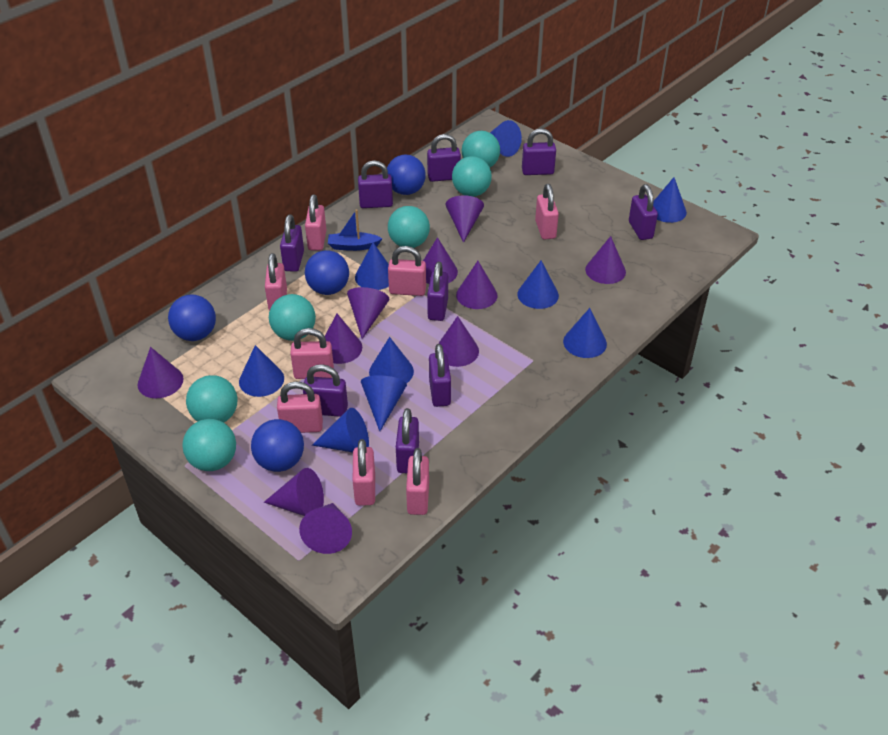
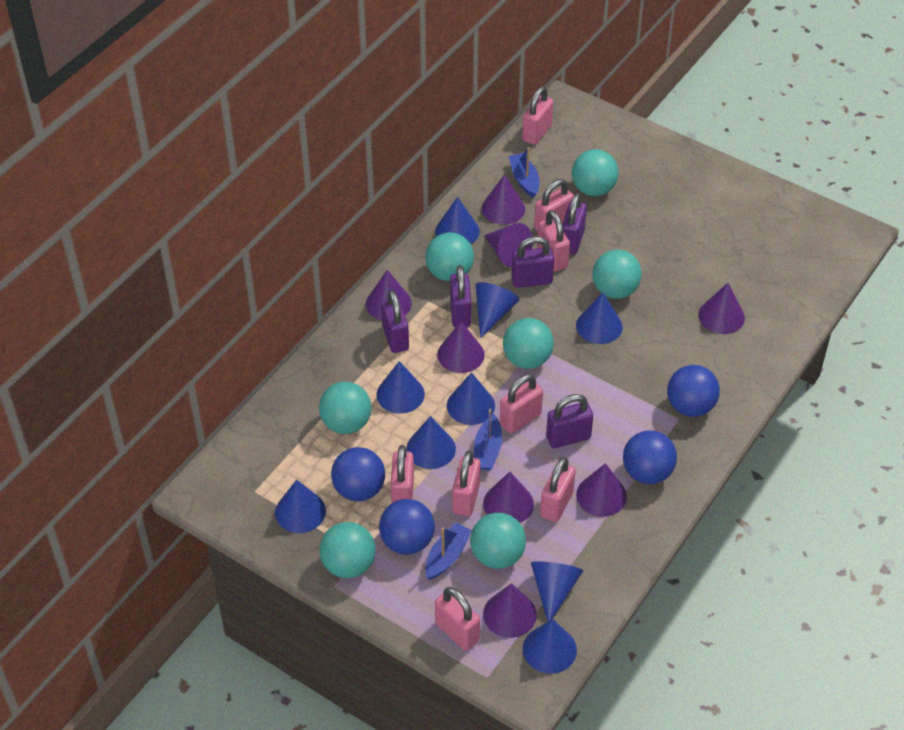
blue boat: [328,209,382,251] = 1 -> [425,522,472,580] [474,409,502,470] [509,147,539,198] = 3
purple cone: [138,347,183,399] [264,468,324,516] [299,503,352,554] [325,314,362,364] [347,287,389,339] [423,237,458,284] [438,316,479,367] [446,195,484,243] [456,261,498,309] [585,236,626,284] = 10 -> [366,270,412,320] [437,321,485,373] [481,174,525,225] [483,472,534,523] [483,583,536,638] [484,223,533,267] [576,463,627,517] [698,283,745,334] = 8
purple padlock: [280,215,304,272] [303,364,348,417] [358,161,393,208] [396,408,419,473] [427,134,461,182] [427,262,448,321] [429,344,451,407] [522,129,556,175] [629,184,658,240] = 9 -> [381,290,409,353] [450,265,471,328] [511,236,554,288] [546,394,593,448] [562,193,587,254] = 5
turquoise ball: [182,419,236,471] [186,375,237,423] [269,294,316,341] [388,206,430,248] [452,156,492,197] [462,131,500,167] = 6 -> [319,382,372,434] [319,522,376,578] [425,232,474,281] [470,513,526,569] [503,318,554,369] [572,149,618,196] [592,250,642,299] = 7

